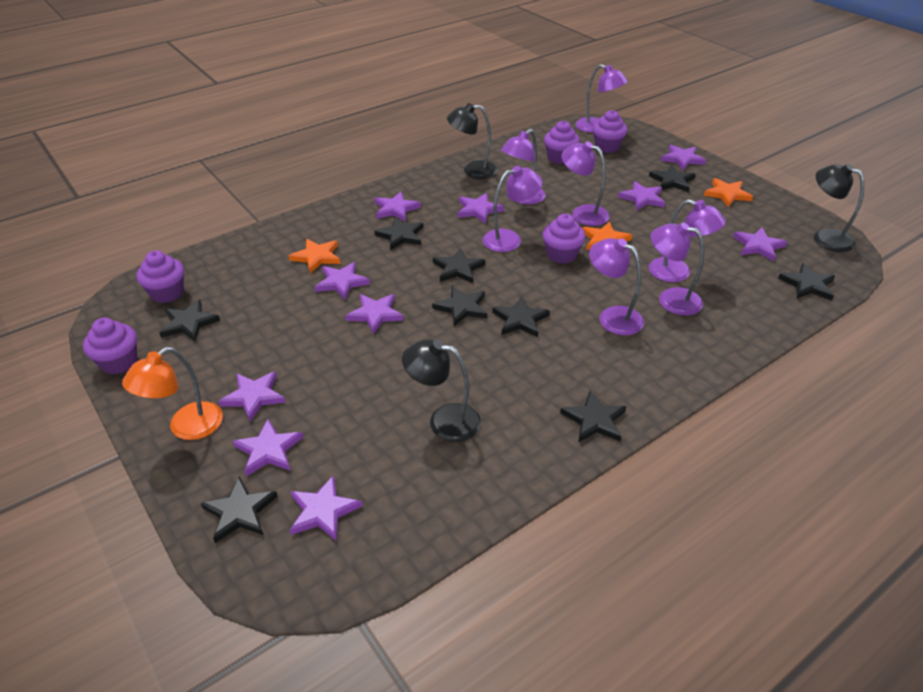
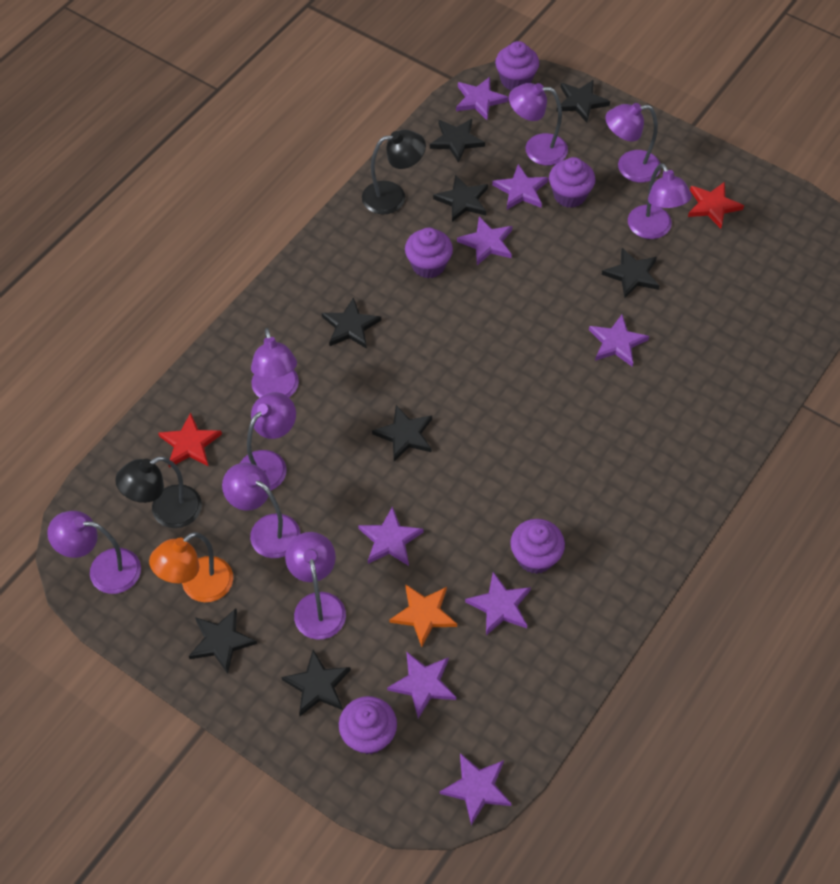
black lamp: [402,339,481,442] [447,103,498,179] [814,164,864,252] = 3 -> [115,456,202,528] [362,130,426,214] = 2
black star: [159,300,220,341] [200,477,278,543] [374,217,423,250] [432,286,487,326] [433,248,485,283] [492,296,550,337] [560,391,627,443] [649,165,696,192] [778,263,835,300] = 9 -> [189,608,257,674] [282,650,351,716] [322,297,381,349] [372,405,432,461] [430,119,485,163] [433,174,488,222] [556,80,610,123] [602,248,659,298] = 8
orange star: [289,239,341,273] [582,221,632,250] [704,178,753,207] = 3 -> [390,584,457,647] = 1
purple lamp: [482,166,543,252] [501,129,546,204] [561,141,610,226] [575,64,628,133] [589,238,644,335] [648,199,726,282] [651,223,704,315] = 7 -> [47,511,141,594] [222,463,301,558] [240,392,296,491] [251,328,299,398] [285,532,346,640] [509,83,568,166] [605,103,661,183] [628,163,692,239] = 8
purple star: [218,371,286,421] [233,419,303,476] [290,475,362,542] [315,262,370,300] [345,294,404,334] [375,192,421,222] [457,193,504,224] [618,181,665,211] [661,145,706,170] [733,228,787,261] = 10 -> [358,506,424,566] [387,652,456,718] [440,753,512,825] [456,77,508,120] [457,217,512,265] [465,572,531,635] [492,164,549,210] [589,315,649,367] = 8
red star: none = 0 -> [158,413,222,468] [688,182,744,229] = 2

